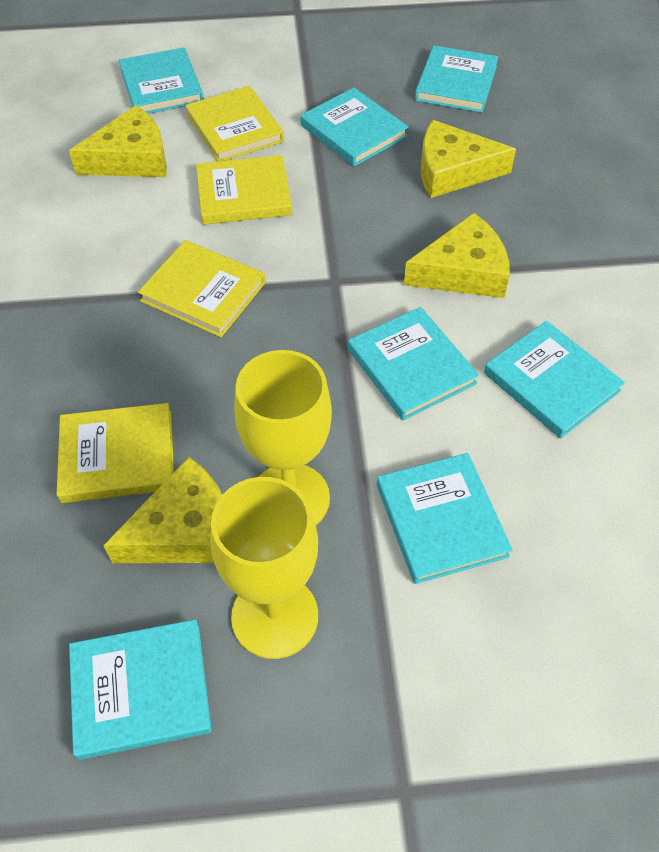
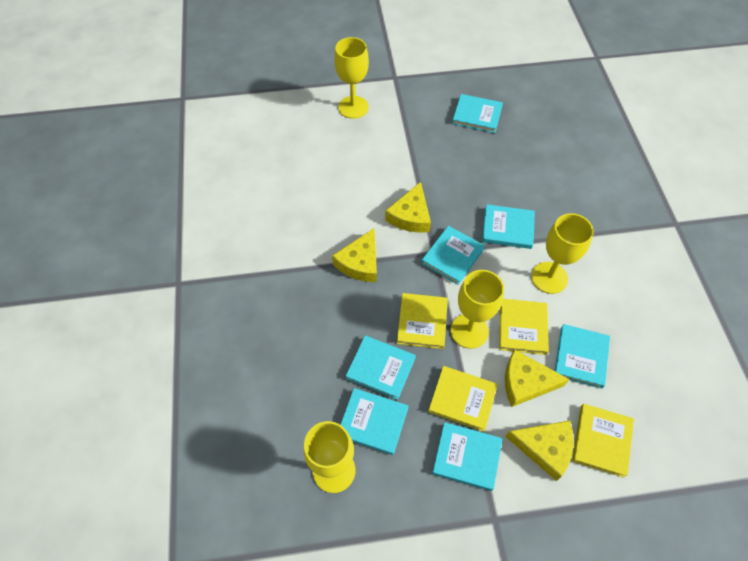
yellow goblet: [210,477,318,659] [234,350,332,525] = 2 -> [303,421,355,493] [334,37,369,119] [450,270,504,349] [531,213,594,294] = 4

